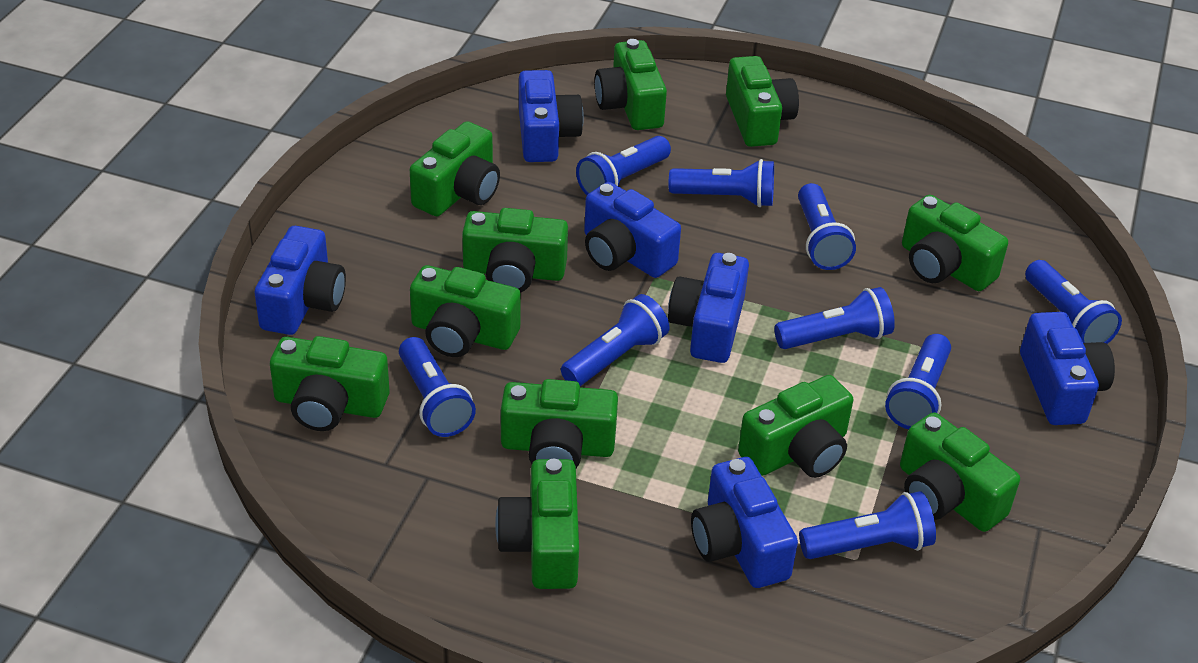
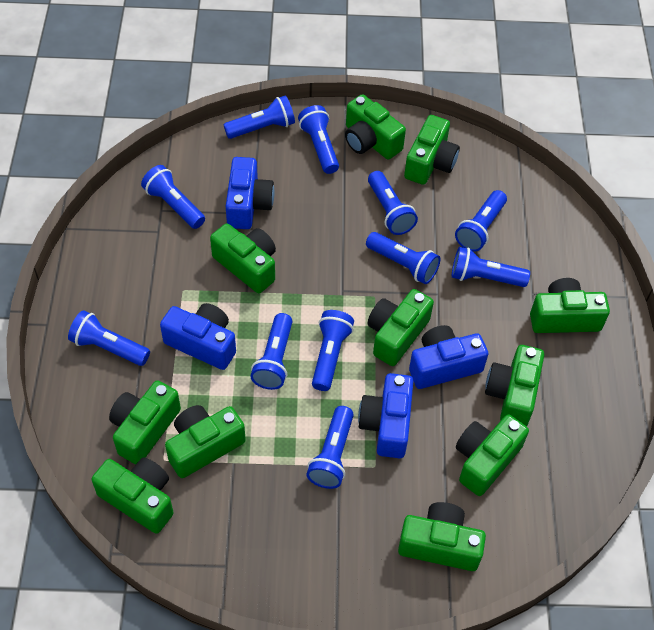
blue camera: [254,226,346,335] [519,70,584,162] [584,182,681,278] [668,253,749,363] [691,457,798,588] [1020,312,1115,425] = 6 -> [160,303,236,370] [226,157,274,229] [358,373,413,458] [409,325,488,389] = 4
blue flashlight: [399,337,476,437] [561,294,670,386] [576,136,671,195] [669,159,774,207] [774,287,895,349] [798,183,856,270] [799,491,936,559] [885,334,951,429] [1025,260,1122,344] = 9 -> [68,310,150,366] [141,165,205,229] [224,96,295,139] [250,313,292,390] [298,105,339,174] [306,406,354,489] [312,310,354,391] [366,232,441,284] [368,171,418,235] [452,247,530,287] [455,190,507,252] = 11

